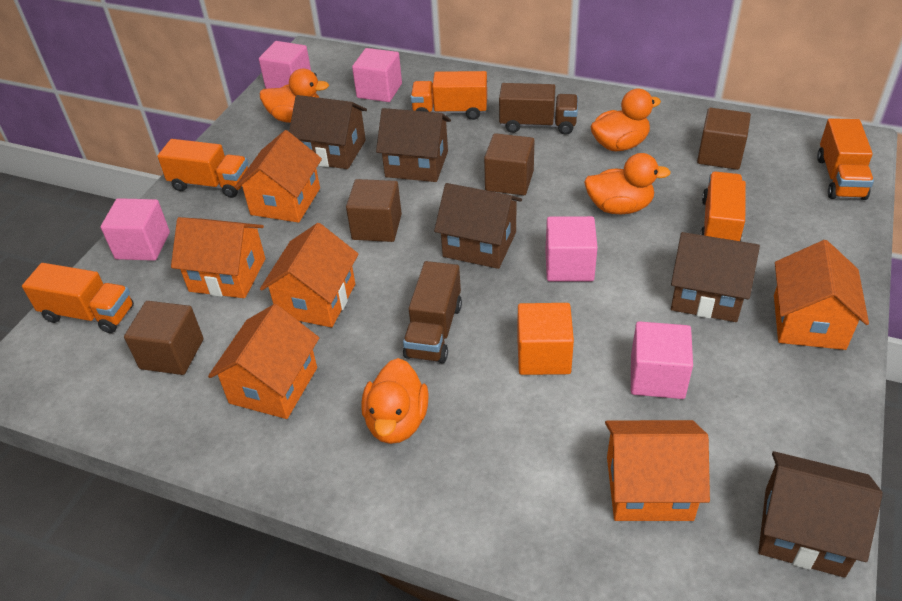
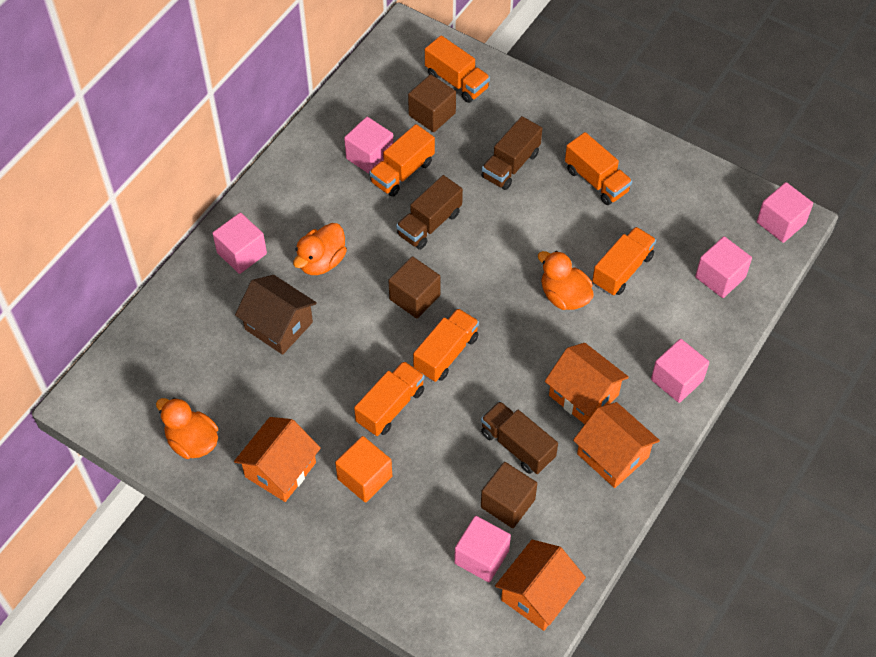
brown cube: [124,301,204,375] [346,179,402,242] [484,133,534,195] [697,108,751,170] = 4 -> [388,256,440,318] [408,74,456,132] [481,462,537,528] = 3
brown house: [289,95,367,169] [376,108,451,182] [434,183,522,269] [671,232,760,322] [758,451,882,578] = 5 -> [235,275,317,355] = 1
brown truck: [403,261,462,363] [499,83,578,135] = 2 -> [396,175,463,250] [481,401,558,474] [482,116,542,190] = 3
orange duck: [259,68,329,123] [361,358,429,444] [584,153,671,214] [590,89,661,151] = 4 -> [156,398,218,459] [293,223,347,275] [538,251,594,310] = 3
orange house: [171,217,266,298] [208,304,319,419] [234,130,322,223] [260,223,359,327] [605,420,710,521] [774,240,869,350] = 6 -> [234,417,321,502] [495,540,586,631] [545,343,629,424] [573,402,660,488] = 4
orange truck: [22,263,134,333] [157,139,248,198] [410,71,487,120] [700,171,746,242] [817,118,874,200] = 5 -> [354,361,425,436] [369,124,435,197] [413,308,479,382] [425,35,490,103] [565,132,632,205] [592,227,656,296] = 6
pink cube: [101,198,170,261] [259,41,311,89] [352,48,402,102] [545,216,598,281] [631,321,693,399] = 5 -> [212,213,267,274] [344,117,394,174] [454,516,511,582] [651,339,709,403] [695,236,752,298] [757,182,813,243] = 6

